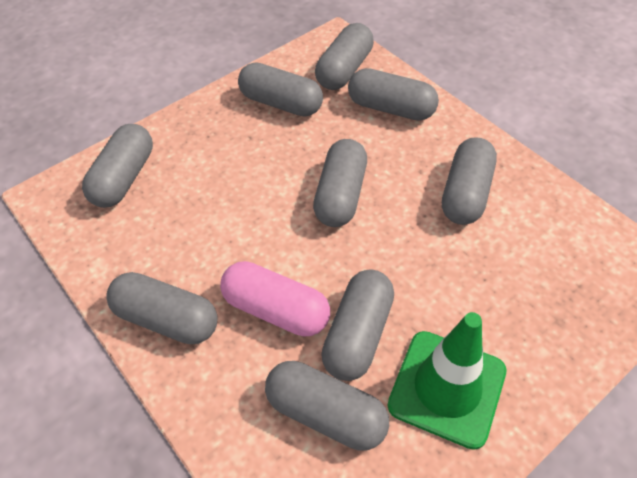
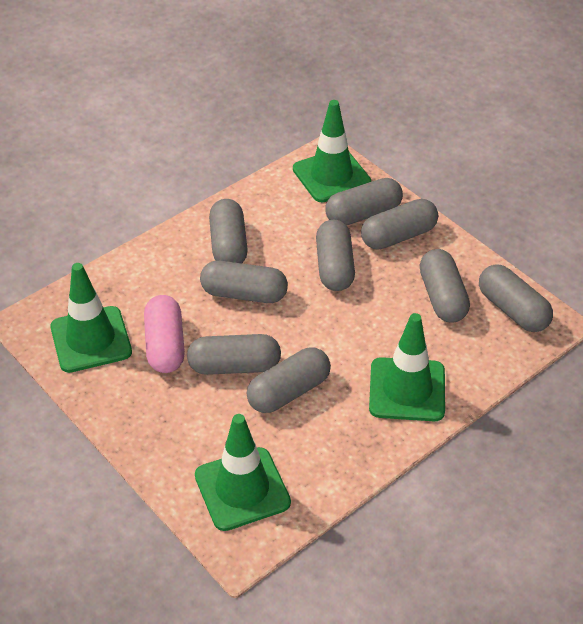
green traffic cone: [388,312,506,450] = 1 -> [50,263,132,373] [195,414,291,531] [293,100,371,202] [369,313,445,421] = 4

